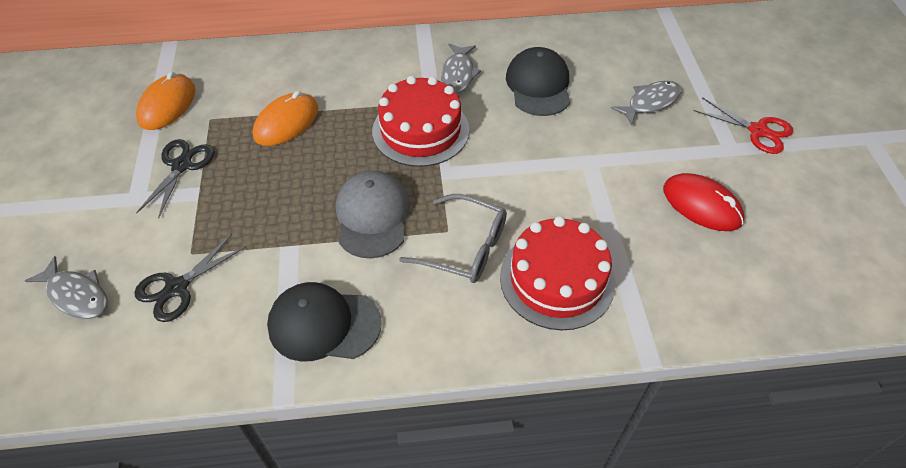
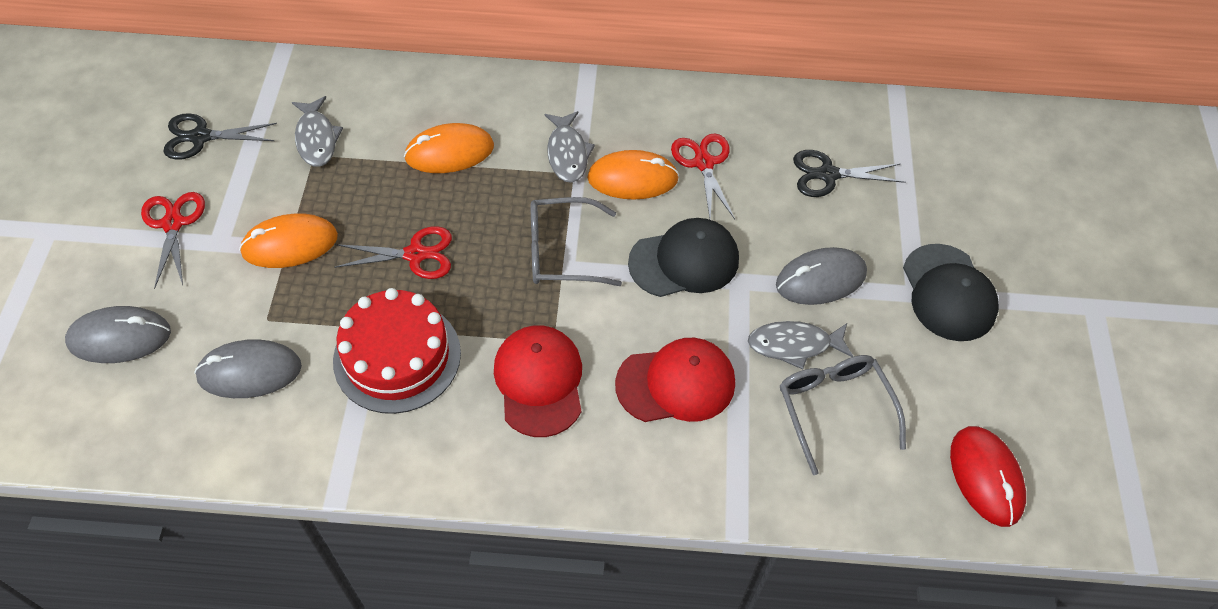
grey cap: [336,171,410,258] = 1 -> none = 0
grey glasses: [399,194,507,283] = 1 -> [531,197,622,286] [780,355,906,475] = 2
grey mouse: none = 0 -> [65,306,171,363] [194,339,302,398] [776,247,867,305] = 3
orange mouse: [136,72,195,130] [253,91,318,146] = 2 -> [239,214,338,268] [404,123,494,173] [587,150,679,200] = 3
red cake: [372,76,469,167] [500,216,615,330] = 2 -> [333,288,461,414] = 1
red cap: none = 0 -> [494,325,582,437] [615,338,735,422] = 2
red scissors: [693,97,793,154] = 1 -> [141,192,205,289] [334,226,452,279] [671,134,735,219] = 3

